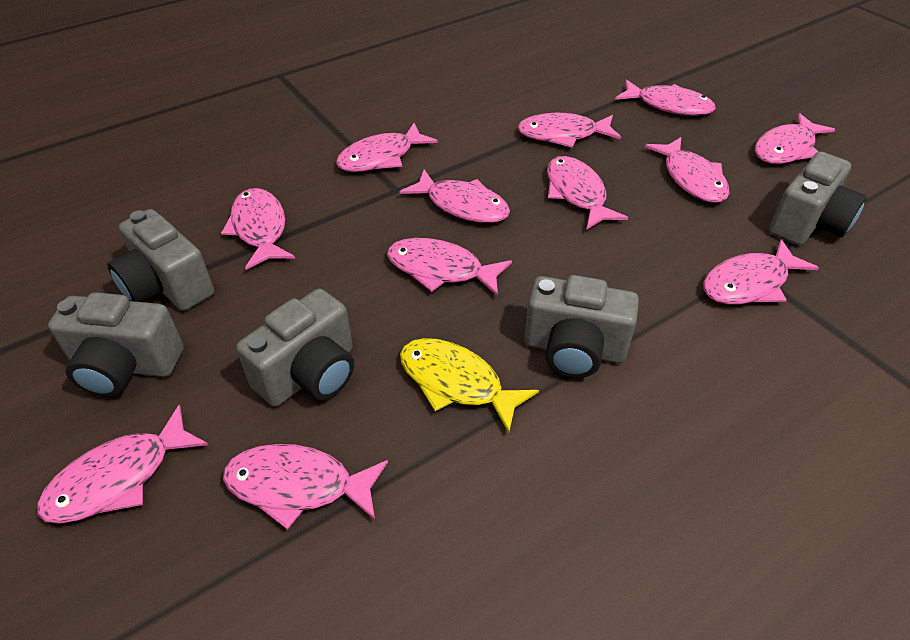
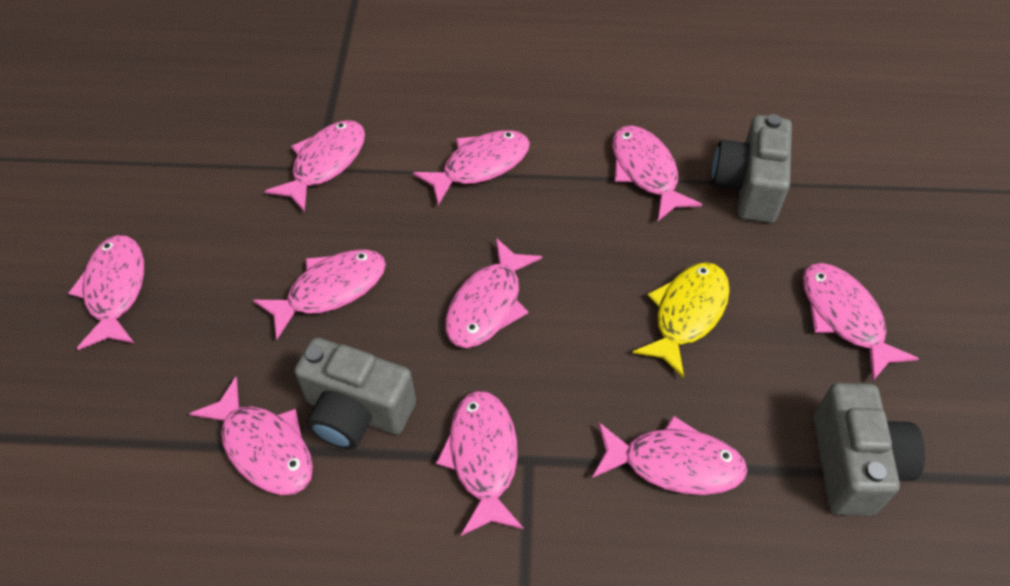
grey camera: [48,292,184,397] [107,209,214,311] [236,289,354,407] [524,275,639,378] [769,151,867,245] = 5 -> [294,338,416,450] [712,114,792,223] [814,383,925,516] = 3
pink fish: [37,405,208,524] [221,188,295,270] [223,444,388,530] [336,123,438,172] [387,238,512,296] [399,169,510,223] [518,113,621,148] [547,156,628,230] [615,79,716,116] [645,137,730,203] [703,239,819,304] [755,113,835,164] = 12 -> [68,235,144,350] [189,377,313,495] [253,249,386,340] [265,120,365,212] [413,130,530,205] [436,391,524,536] [445,238,542,348] [592,415,748,495] [612,126,702,222] [803,263,919,382] = 10

